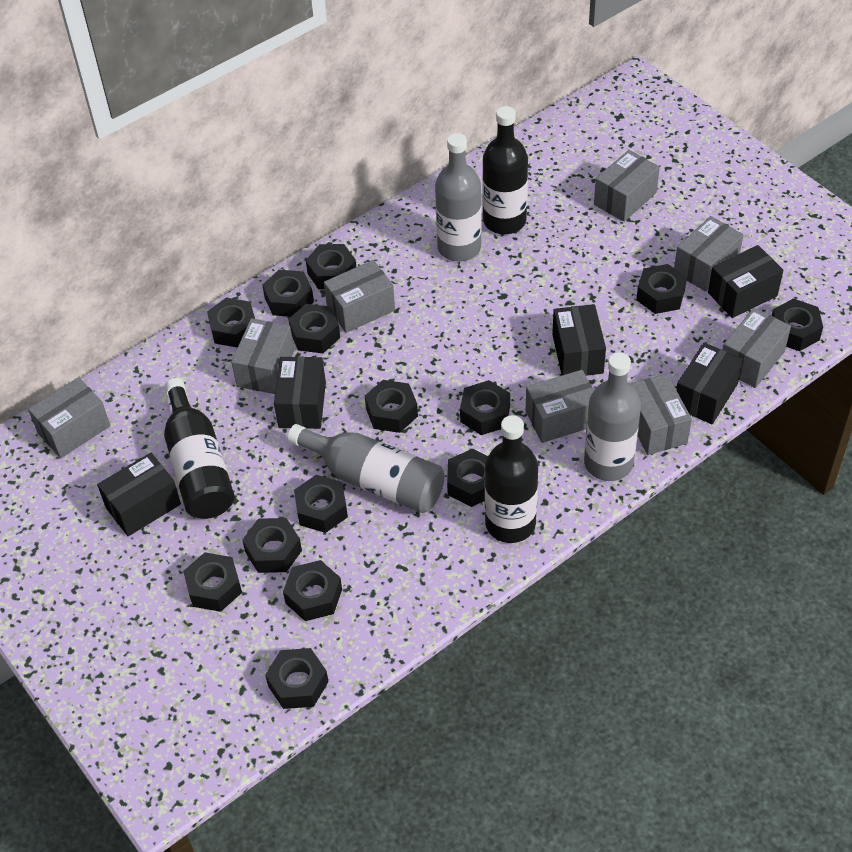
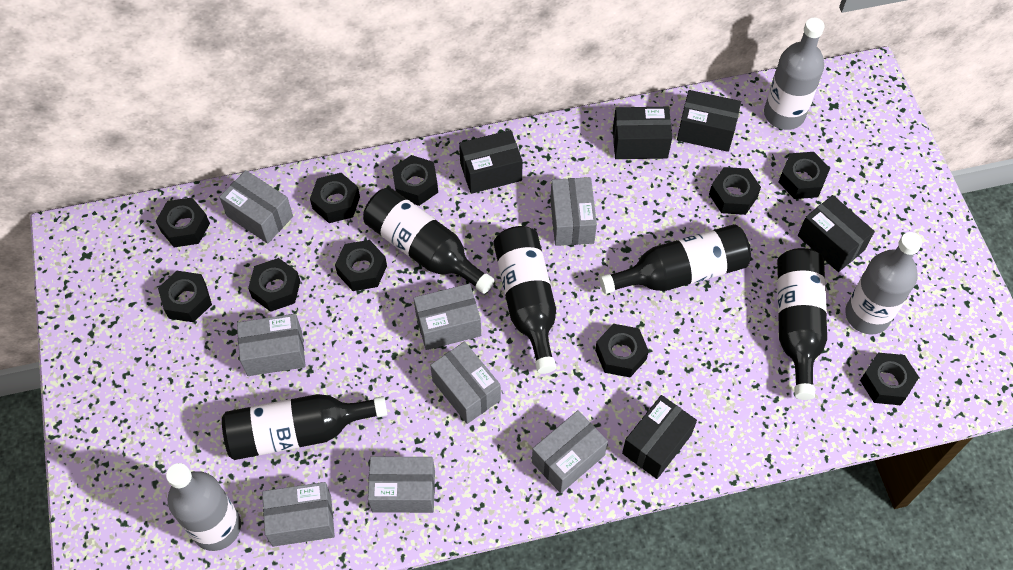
black bottle: [164,378,235,519] [482,106,528,234] [485,415,538,543] = 3 -> [222,394,388,460] [363,187,494,294] [494,226,556,374] [600,224,751,294] [777,248,827,400] = 5
black nut: [183,552,242,612] [207,297,255,348] [242,518,302,573] [262,270,314,317] [265,648,329,709] [283,560,342,621] [288,304,340,353] [294,475,348,533] [306,244,356,290] [365,380,418,433] [447,449,488,507] [460,380,510,435] [636,264,687,314] [772,298,823,351] = 14 -> [156,197,210,247] [158,271,212,322] [248,258,300,312] [310,173,360,223] [335,240,387,291] [392,155,438,206] [595,324,649,377] [709,167,761,215] [778,152,830,199] [860,352,919,405] = 10

